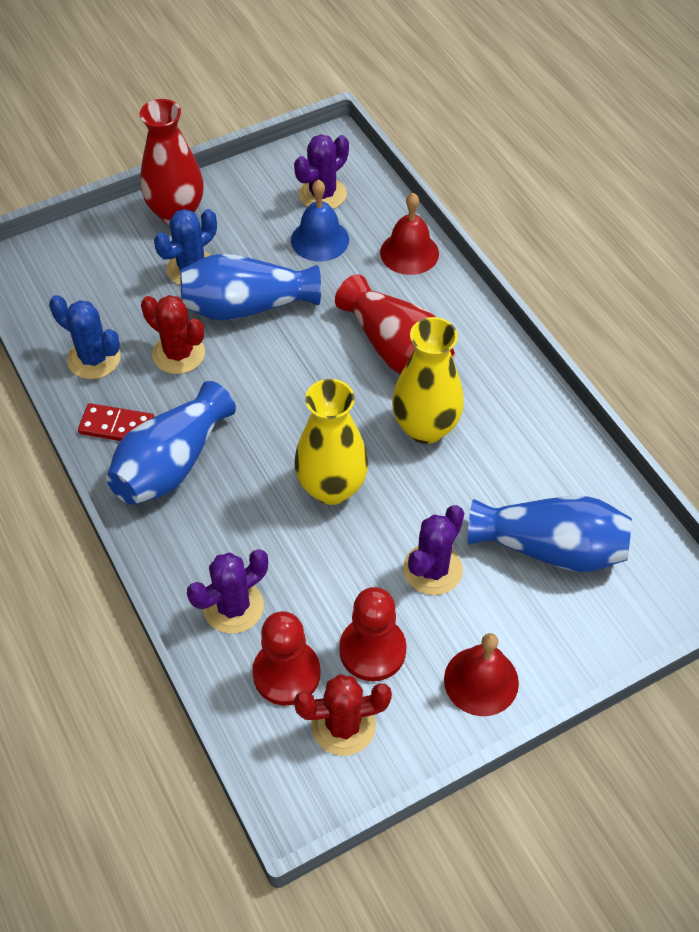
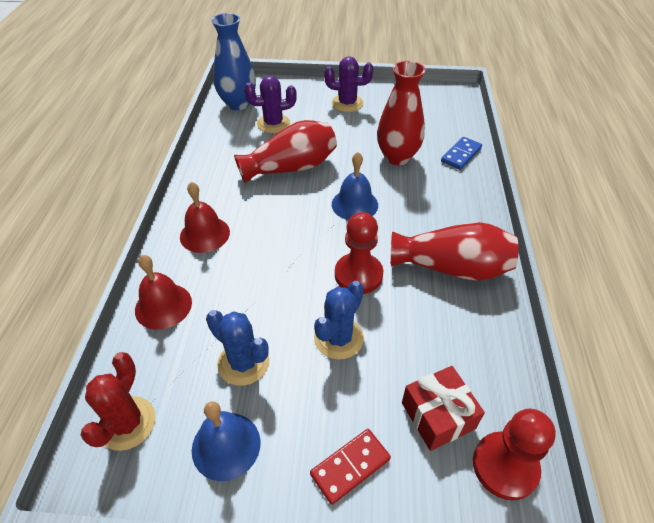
blue bell: [291,180,349,262] = 1 -> [192,401,261,481] [332,152,378,220] = 2
blue domino: none = 0 -> [441,137,482,170] = 1
blue vase: [106,381,236,505] [180,254,321,321] [468,496,632,572] = 3 -> [211,13,256,110] = 1
purple cactus: [187,549,268,633] [294,134,349,209] [403,505,464,595] = 3 -> [244,76,297,133] [324,56,374,112] = 2
red cactus: [141,295,205,374] [294,674,392,756] = 2 -> [81,352,156,451] = 1
red gift: none = 0 -> [402,366,485,451] = 1
red vase: [140,99,204,225] [335,274,455,374] = 2 -> [234,120,337,184] [377,61,426,165] [391,222,519,281] = 3
yellow vase: [294,379,368,505] [392,317,464,444] = 2 -> none = 0

